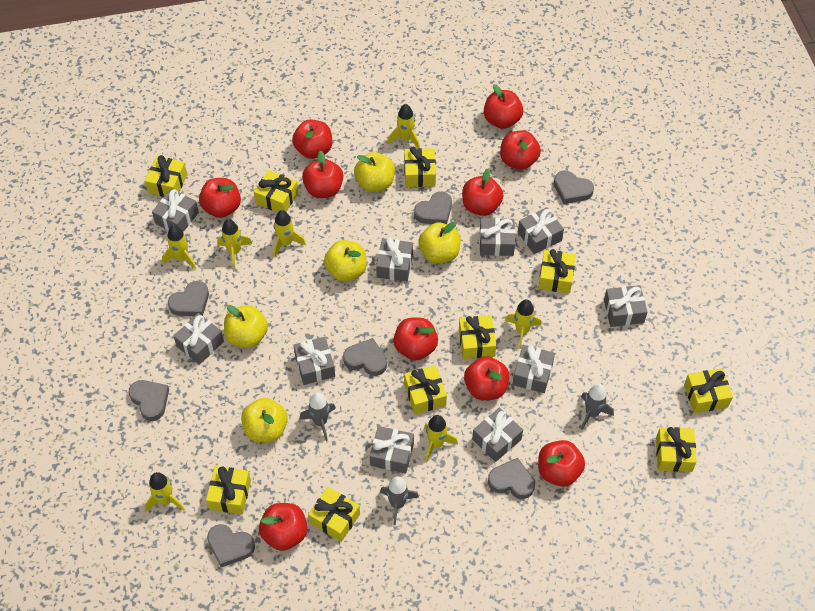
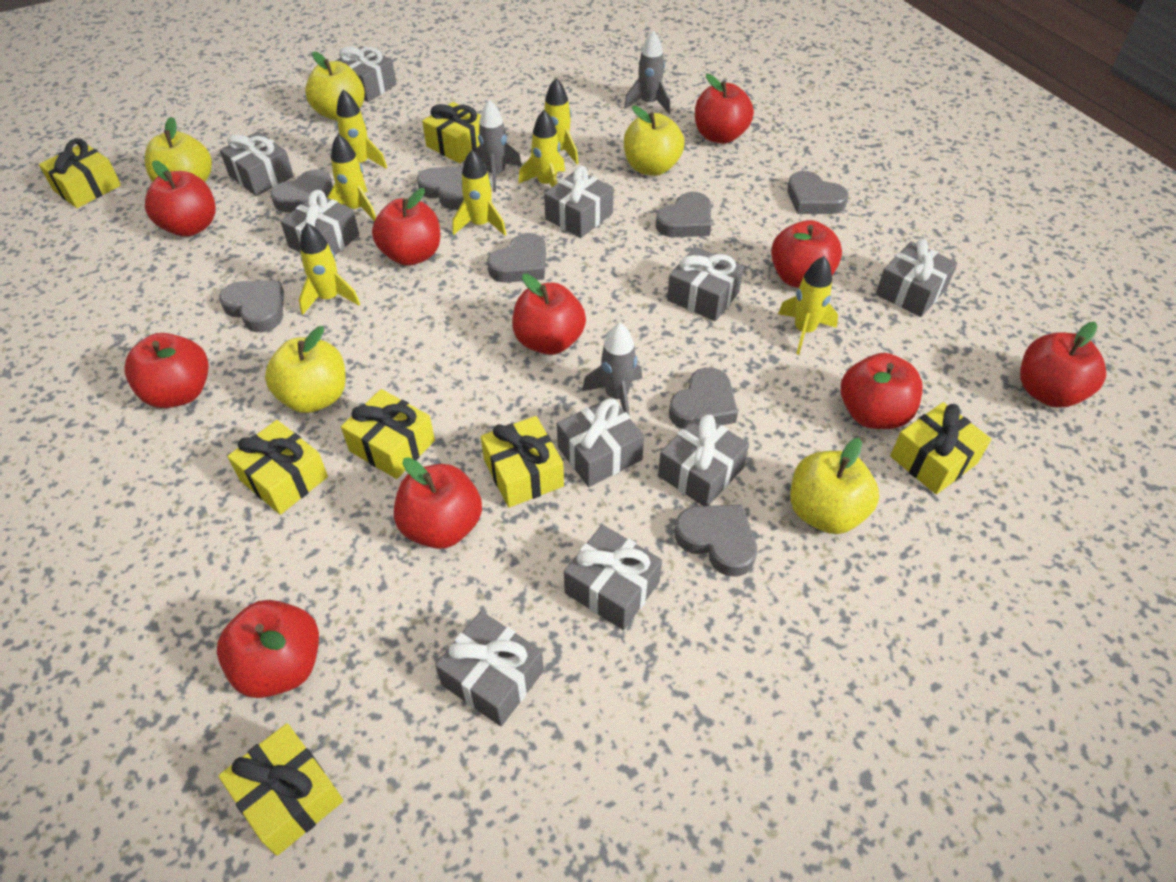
grey heart: [128,380,169,421] [168,281,209,316] [207,524,255,567] [343,338,387,376] [414,192,452,224] [488,458,535,499] [554,171,594,204] = 7 -> [219,281,284,332] [271,169,333,212] [417,167,464,210] [487,233,546,283] [656,192,711,237] [669,367,738,429] [675,504,757,577] [787,171,849,214] = 8
yellow gift: [145,155,187,197] [206,466,251,514] [254,170,298,212] [308,487,360,542] [404,147,436,187] [404,365,447,414] [459,316,496,359] [539,249,576,294] [656,427,697,472] [684,368,733,413] = 10 -> [39,138,121,208] [218,723,343,856] [227,420,328,515] [341,389,435,479] [422,102,481,163] [481,416,564,508] [890,402,991,494] = 7

